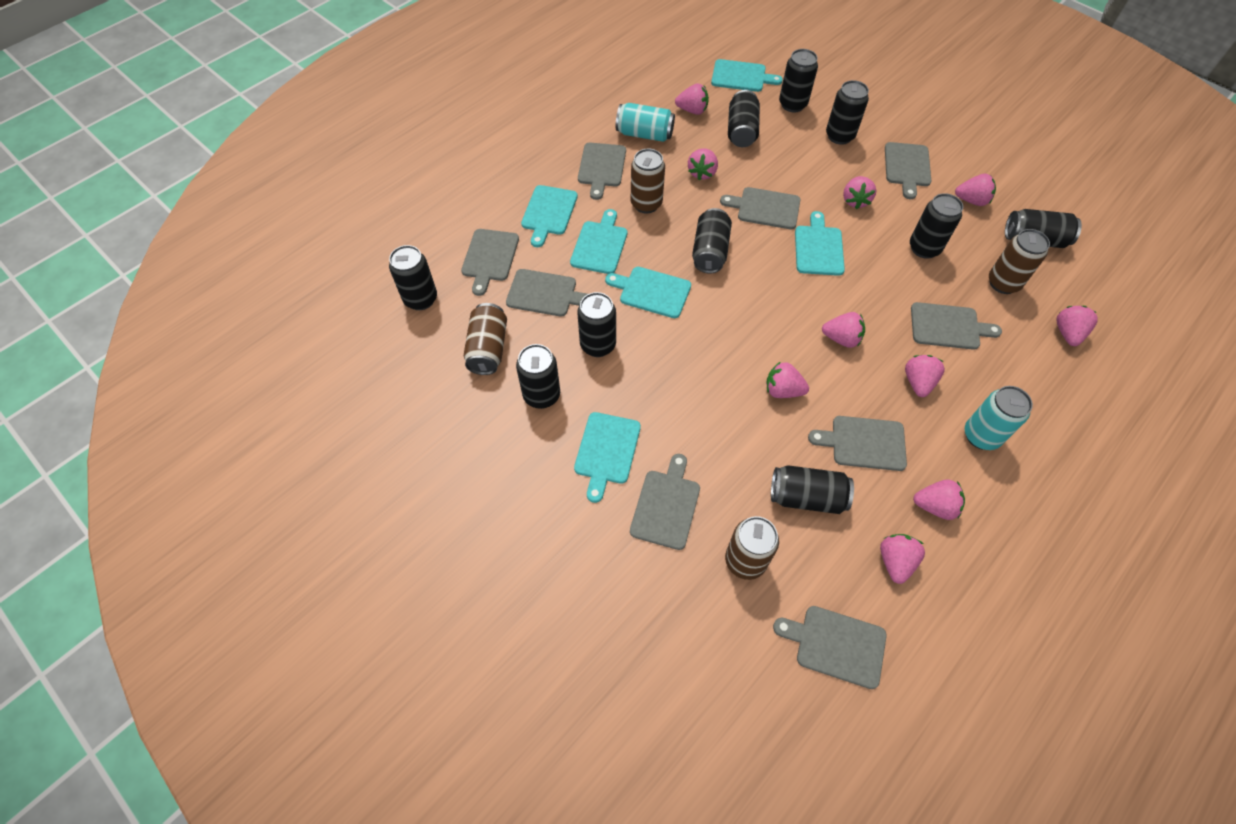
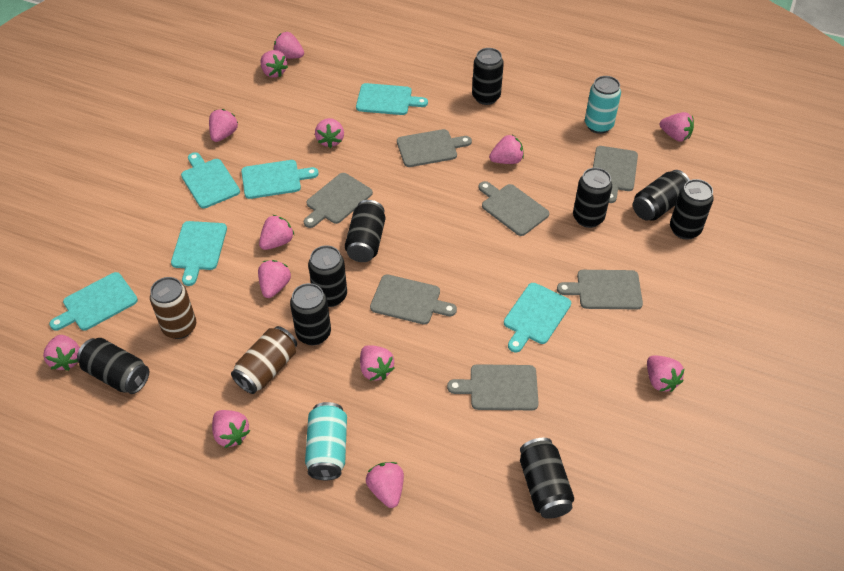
black can: [389,245,437,310] [516,344,560,409] [577,292,616,357] [692,208,732,273] [728,90,760,147] [771,465,854,514] [779,49,818,112] [826,80,869,145] [910,193,963,259] [1005,209,1082,248] = 10 -> [77,338,149,394] [290,283,331,346] [308,245,347,307] [345,200,385,262] [472,48,504,105] [520,438,574,519] [573,168,612,228] [633,170,690,221] [670,179,714,240] = 9
brown can: [464,303,507,375] [631,149,665,213] [725,516,779,580] [989,229,1050,294] = 4 -> [150,277,196,339] [231,326,297,394] = 2
grey cutting board: [461,229,519,296] [506,269,587,317] [578,143,626,200] [630,454,700,550] [720,187,800,229] [773,606,887,689] [808,416,907,471] [885,142,931,199] [911,302,1002,350] = 9 -> [304,173,373,228] [370,274,457,325] [397,129,472,167] [447,364,539,410] [478,181,549,236] [557,270,643,309] [593,146,638,203] = 7
pink strawberry: [675,83,709,115] [688,148,718,180] [766,361,809,398] [822,312,865,348] [843,176,876,209] [880,534,925,584] [905,355,945,397] [913,480,965,520] [955,174,996,206] [1057,306,1098,346] = 10 -> [43,335,80,371] [209,109,238,142] [212,410,250,448] [258,260,291,298] [259,215,294,250] [260,50,288,78] [273,32,304,59] [315,118,344,148] [360,345,395,381] [366,462,404,508] [489,135,524,164] [647,356,685,392] [660,112,694,142] = 13

